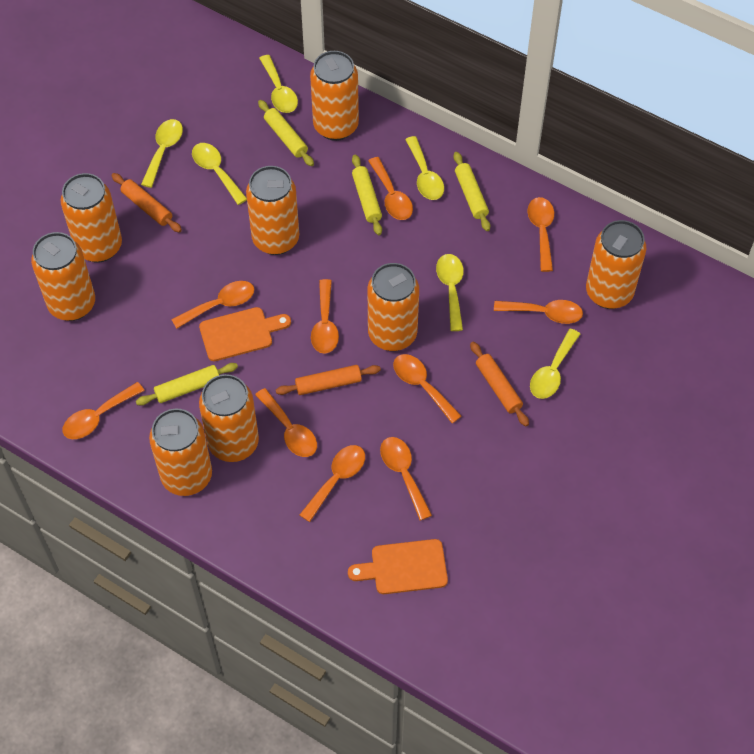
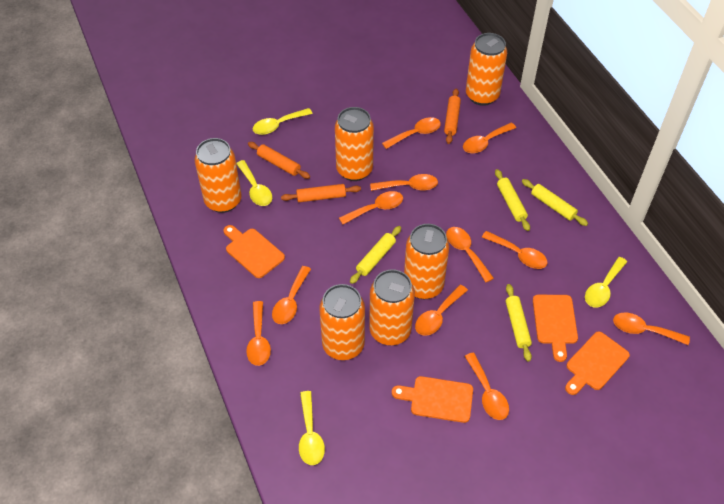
orange can: [31,232,95,321] [61,173,122,263] [149,409,212,496] [199,374,259,462] [246,166,299,255] [310,51,359,141] [368,263,419,351] [586,220,646,309] = 8 -> [194,138,242,213] [319,284,365,360] [335,107,374,181] [369,269,415,345] [404,224,449,299] [466,33,507,106] = 6
orange cutting board: [199,307,291,361] [348,539,448,594] = 2 -> [223,225,285,278] [392,376,473,423] [533,295,578,362] [565,331,630,395] = 4
orange spoon: [62,382,145,439] [171,281,254,329] [255,388,317,457] [300,445,365,522] [311,279,339,354] [368,157,413,220] [380,437,432,520] [393,354,461,423] [494,300,583,324] [528,197,554,272] = 10 -> [246,301,271,366] [272,266,311,324] [339,191,403,225] [370,174,438,191] [382,117,441,149] [415,285,468,336] [446,227,494,282] [463,123,516,153] [465,353,509,420] [482,231,548,269] [613,313,690,345] = 11
yellow spoon: [141,119,183,188] [192,143,247,205] [259,55,298,113] [405,136,444,200] [436,254,464,331] [530,329,580,399] = 6 -> [236,160,272,206] [253,108,313,135] [299,391,325,465] [585,257,627,307] = 4

